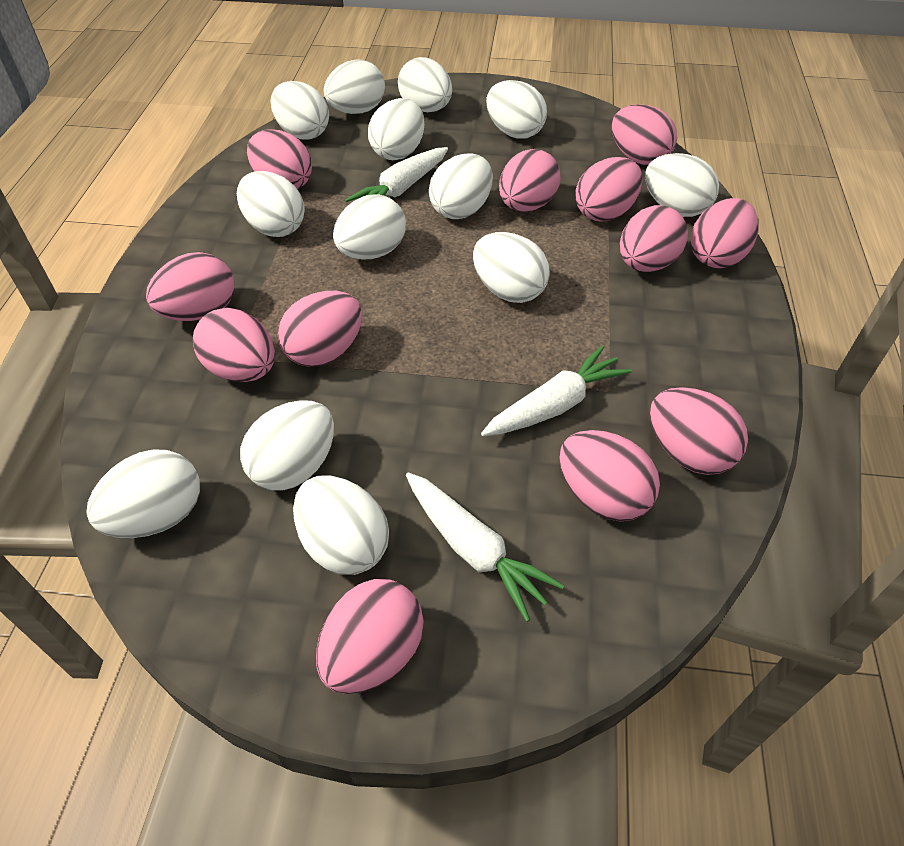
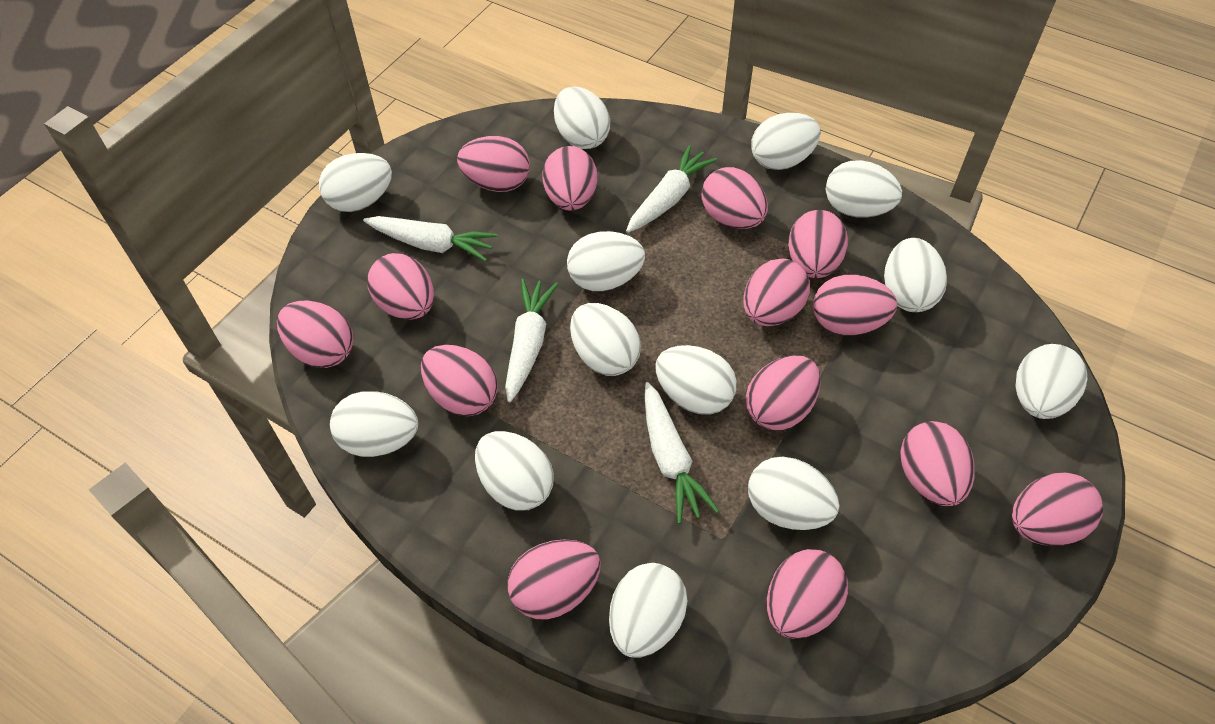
pink egg: [146,252,234,321] [193,308,275,382] [247,129,312,189] [277,291,362,367] [316,579,424,694] [499,149,561,212] [560,430,660,521] [575,157,643,221] [612,104,677,165] [620,205,688,272] [650,387,748,475] [691,198,759,268] = 12 -> [277,301,353,368] [367,253,434,320] [421,345,498,416] [457,136,530,192] [508,539,601,619] [542,146,597,211] [702,167,768,229] [743,258,810,326] [746,355,821,430] [767,549,848,639] [788,210,848,278] [813,274,897,335] [900,421,975,506] [1012,473,1103,546] = 14
white carrot: [345,147,448,202] [406,472,564,622] [481,345,632,436] = 3 -> [363,216,498,261] [505,279,558,402] [626,145,717,233] [645,382,719,524] = 4

